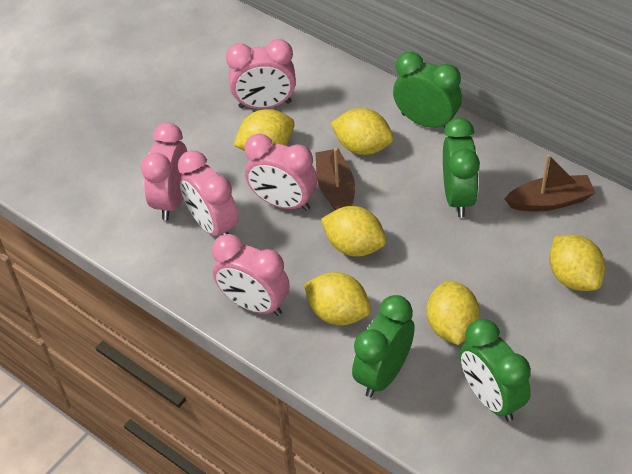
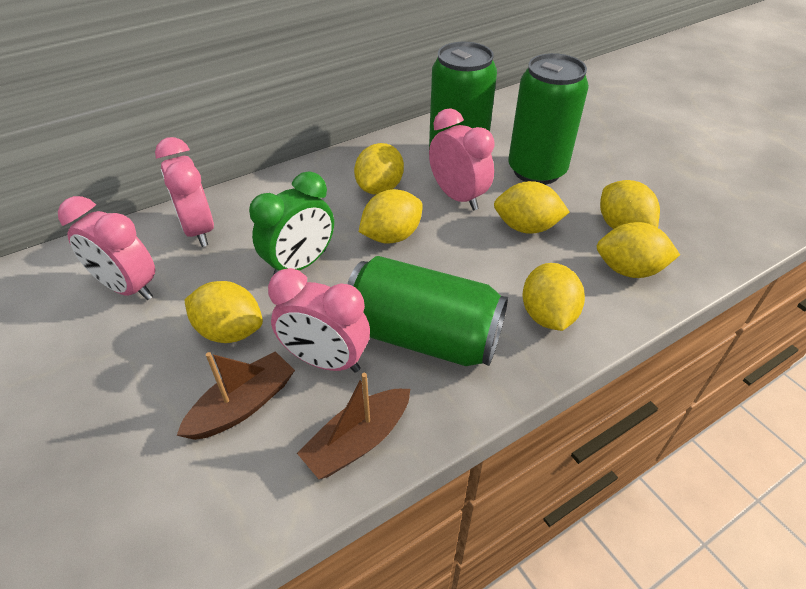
green can: none = 0 -> [347,256,508,366] [429,42,497,148] [508,53,589,185] = 3
green clock: [352,295,415,398] [393,52,462,128] [443,118,480,217] [460,319,531,421] = 4 -> [249,171,334,275] = 1
pink clock: [141,123,187,221] [178,150,239,236] [212,234,290,316] [226,39,296,109] [245,134,317,211] = 5 -> [58,196,155,300] [155,137,214,247] [268,268,370,373] [429,108,494,210] = 4
yellow lemon: [234,109,295,151] [304,272,371,325] [321,206,386,257] [331,108,394,155] [426,281,480,345] [549,235,605,291] = 6 -> [184,281,263,343] [354,143,404,195] [359,189,423,244] [494,181,570,234] [522,263,585,331] [597,222,680,278] [600,180,660,229] = 7

